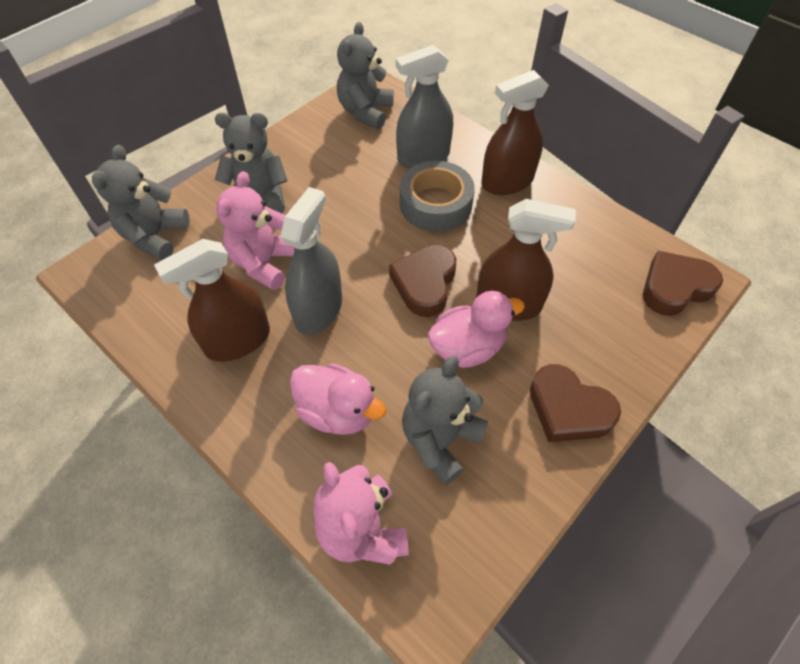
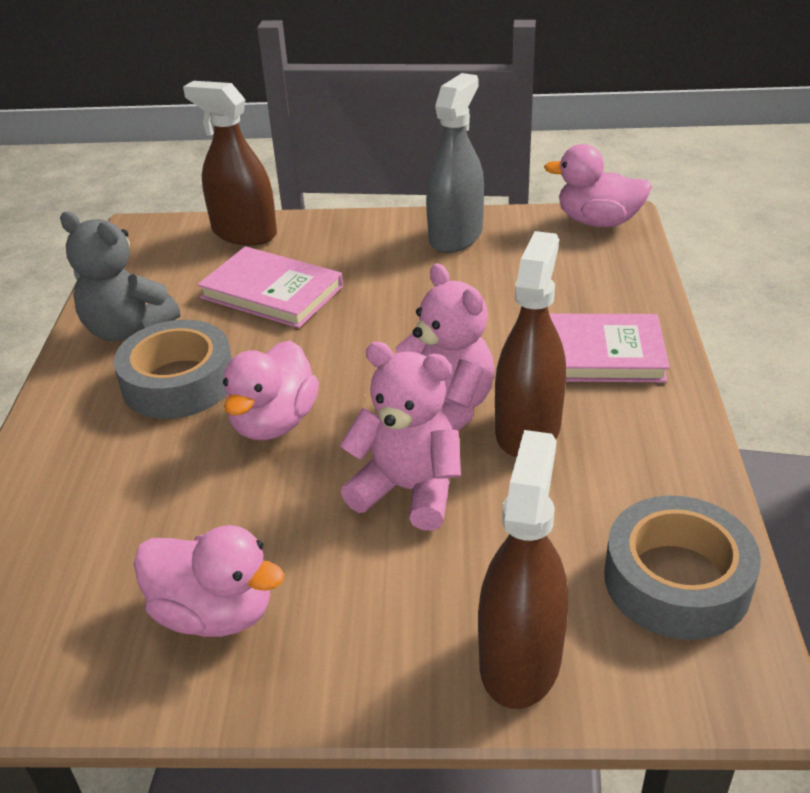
brown heart: [389,245,456,317] [530,364,621,442] [643,251,723,316] = 3 -> none = 0
grey spray bottle: [280,187,342,335] [396,45,453,169] = 2 -> [426,73,484,253] = 1
grey tape: [400,161,475,232] = 1 -> [113,320,232,419] [604,496,761,640] = 2
grey teddy bear: [92,145,190,260] [215,113,288,214] [337,22,393,129] [402,356,488,485] = 4 -> [60,211,180,341] = 1
pink book: none = 0 -> [197,246,343,328] [549,314,670,382] = 2
pink duck: [290,363,386,435] [428,291,525,368] = 2 -> [134,525,285,637] [223,340,319,440] [544,144,652,227] = 3

